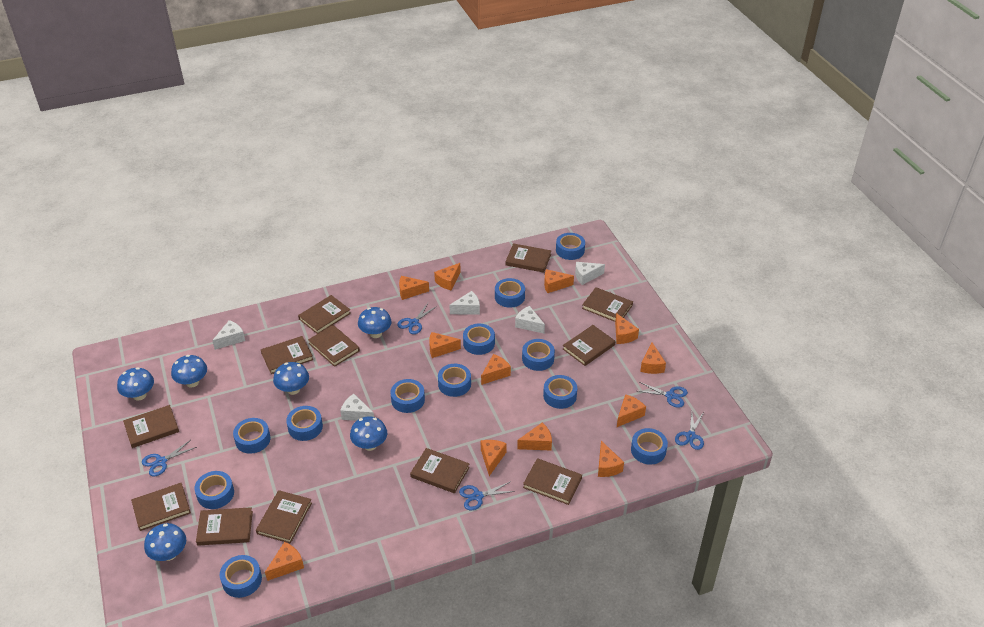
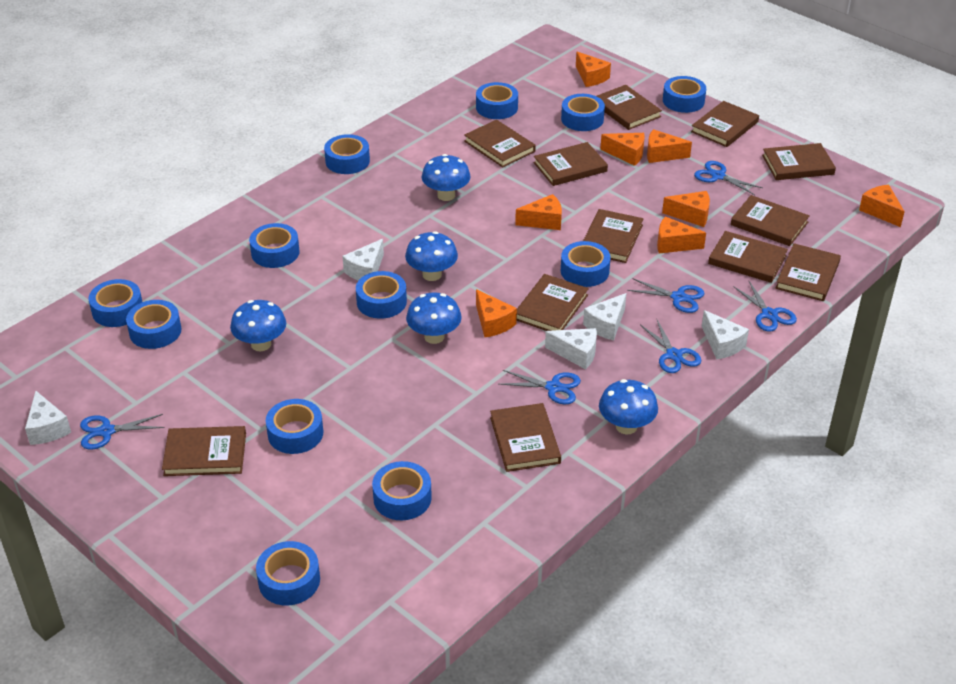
blue mushroom: [117,367,154,401] [144,523,186,561] [171,355,207,388] [273,362,309,395] [350,416,387,451] [358,307,391,338] = 6 -> [230,300,286,351] [405,231,458,281] [406,292,462,344] [422,154,471,201] [599,379,658,435] = 5
blue scissors: [142,440,197,476] [397,303,437,334] [459,482,515,510] [638,382,688,408] [675,412,704,450] = 5 -> [80,414,164,450] [499,370,581,404] [627,278,705,313] [640,320,701,373] [694,161,763,195] [733,281,797,332] = 6
orange cheese: [265,542,304,581] [399,276,429,300] [429,332,461,358] [434,263,461,291] [481,354,511,385] [481,440,507,476] [517,422,552,450] [544,269,574,293] [598,441,624,477] [615,313,639,344] [617,394,646,427] [640,342,666,374] = 12 -> [476,289,517,338] [515,194,562,230] [576,52,611,87] [600,133,645,166] [647,129,692,163] [657,217,706,253] [662,191,710,227] [859,185,905,227] = 8

